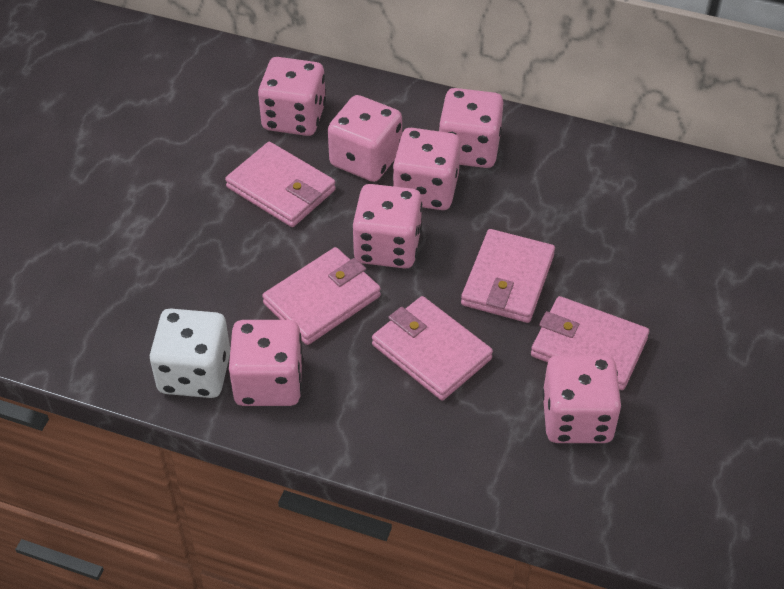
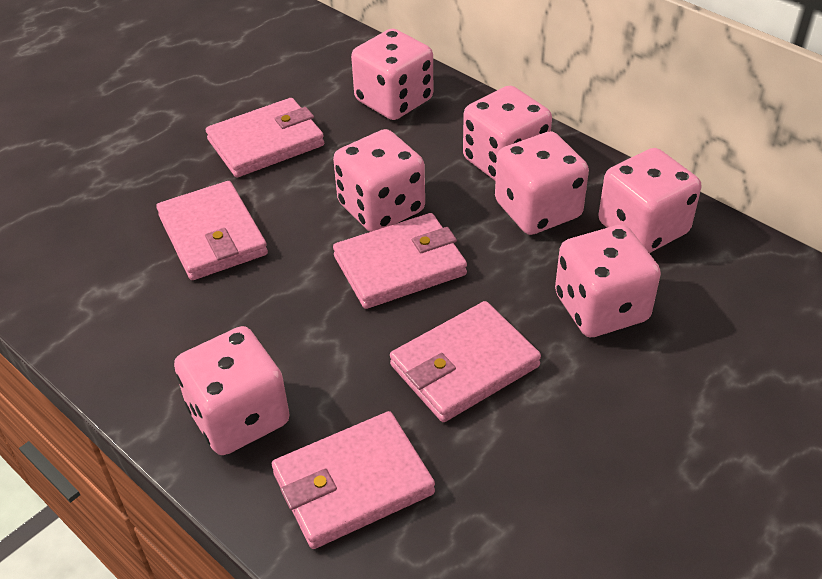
white dice: [150,309,230,398] = 1 -> none = 0

